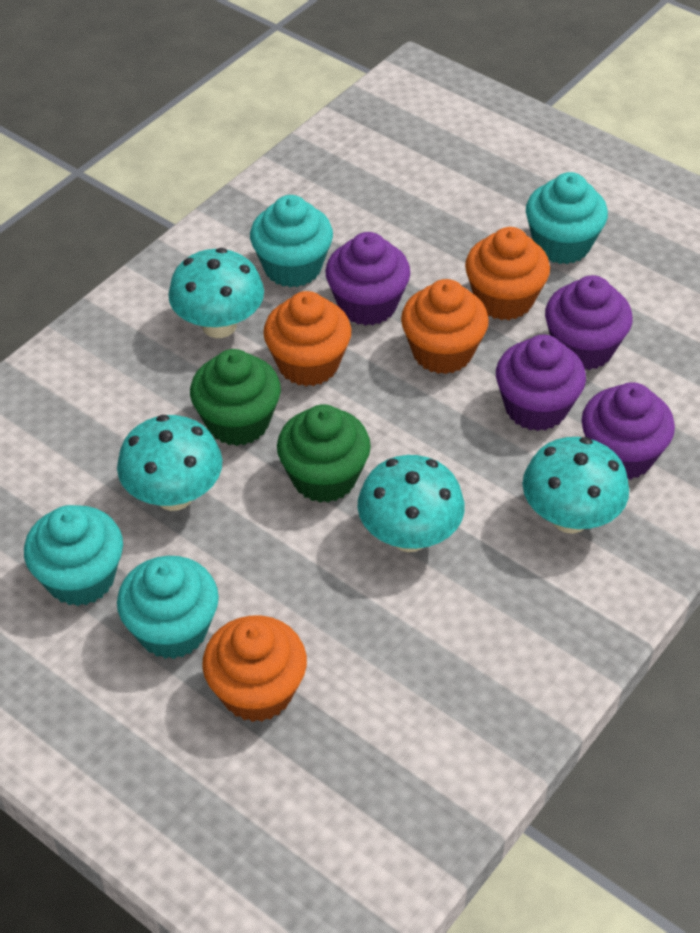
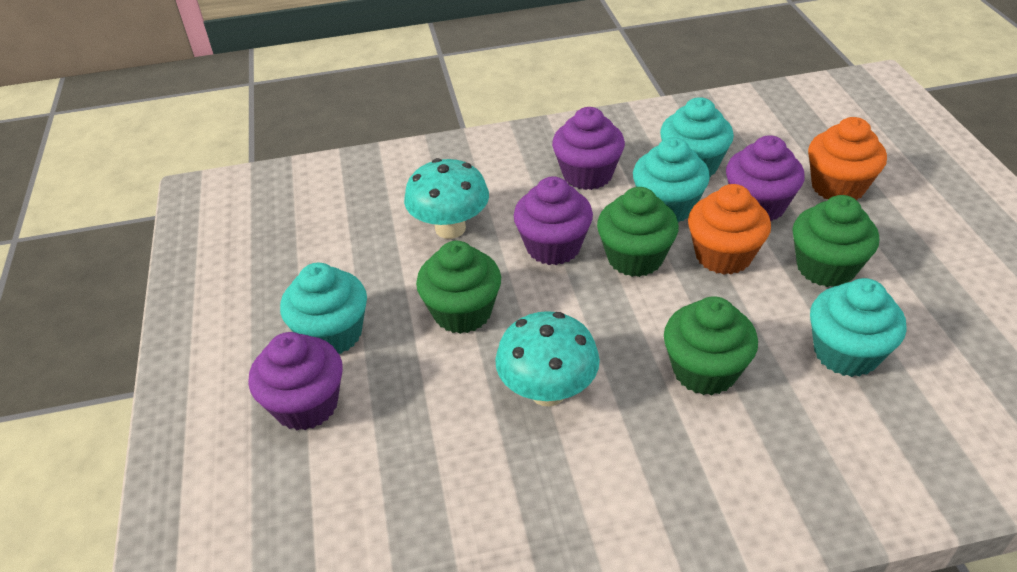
green cupcake: [190,349,281,446] [277,404,371,503] = 2 -> [416,241,501,334] [597,187,679,277] [664,296,758,395] [792,195,879,287] = 4
orange cupcake: [202,615,307,722] [263,291,351,386] [401,279,489,374] [465,227,550,320] = 4 -> [688,184,771,274] [808,117,887,200] = 2
turquoise mushroom: [117,415,222,511] [168,248,264,338] [358,455,465,552] [523,437,629,533] = 4 -> [404,158,489,239] [495,311,600,407] = 2

